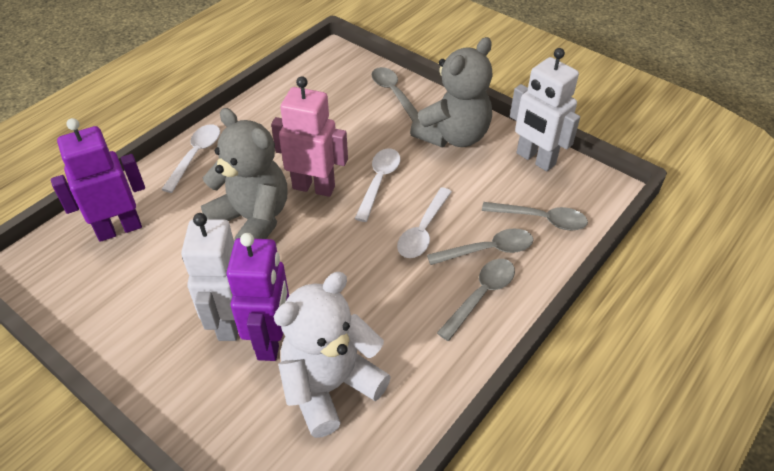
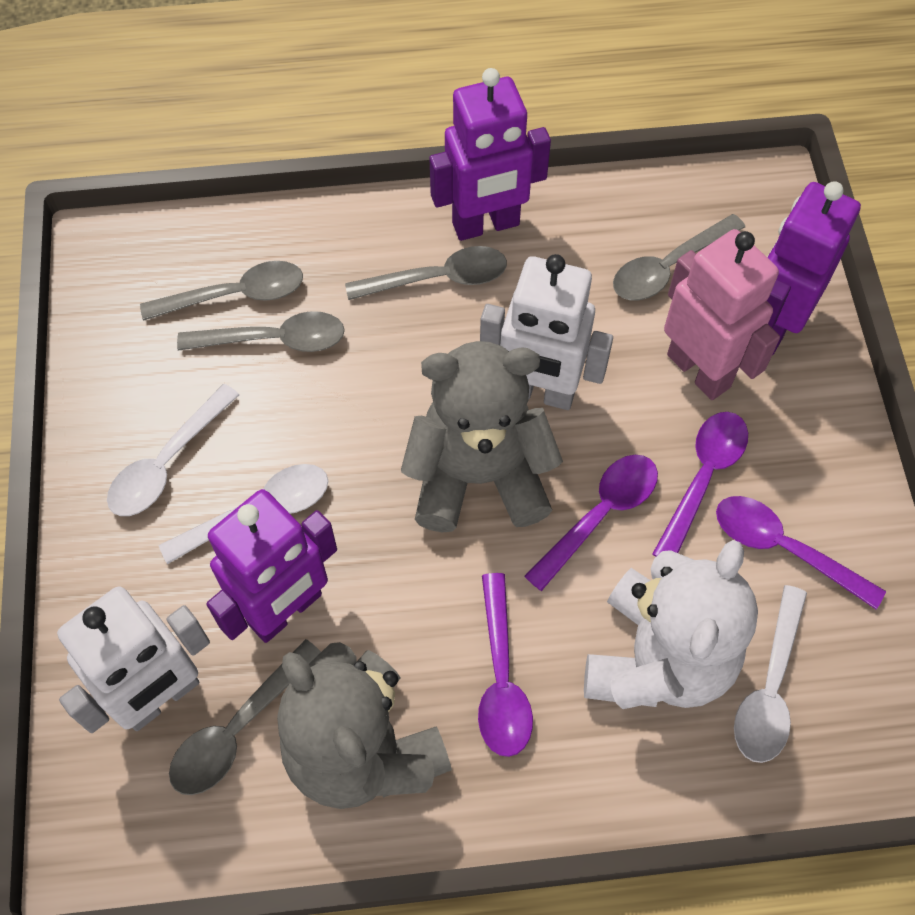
grey spoon: [371,67,418,121] [427,229,534,265] [437,259,515,341] [482,202,588,231] = 4 -> [140,261,303,321] [169,639,321,795] [177,311,345,352] [345,246,507,300] [613,214,745,300] = 5
purple robot: [51,118,145,242] [226,233,289,361] = 2 -> [206,489,337,643] [430,68,551,241] [767,181,861,354] = 3
purple spoon: none = 0 -> [478,573,533,757] [524,455,658,591] [652,412,748,557] [716,496,886,609] = 4

